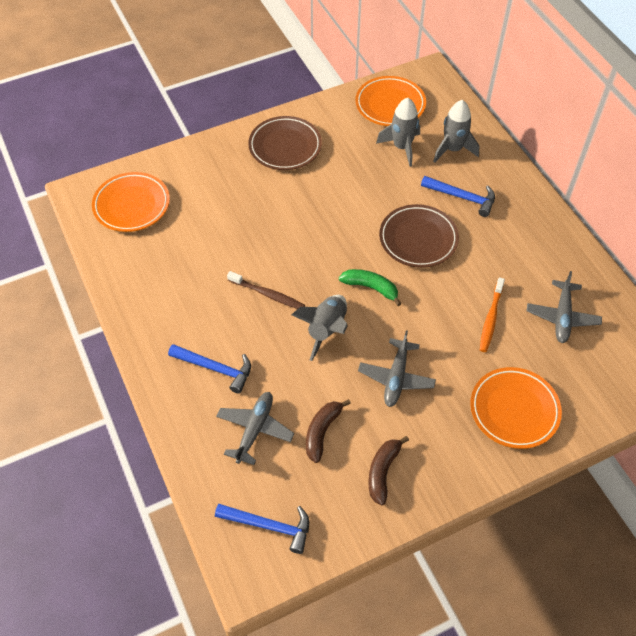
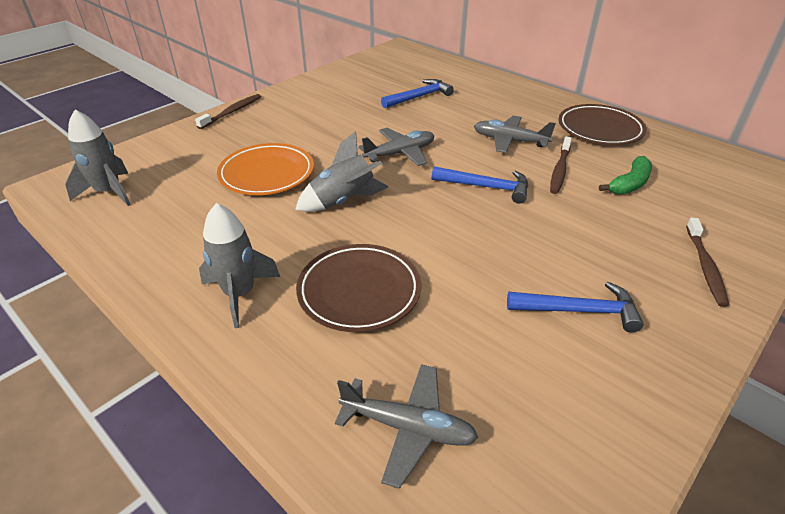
brown banana: [306,399,351,463] [368,436,409,505] = 2 -> none = 0
brown toothbrush: [227,271,305,309] = 1 -> [195,94,261,129] [550,137,572,194] [686,218,729,307] = 3
orange plate: [92,172,170,232] [355,76,426,126] [470,367,562,449] = 3 -> [217,143,314,195] = 1
orange toothbrush: [480,277,505,352] = 1 -> none = 0

